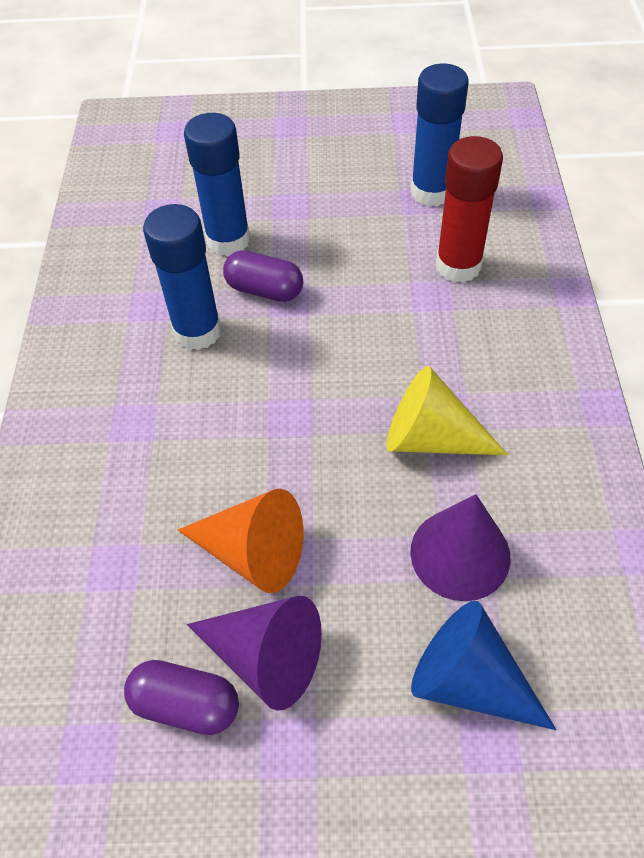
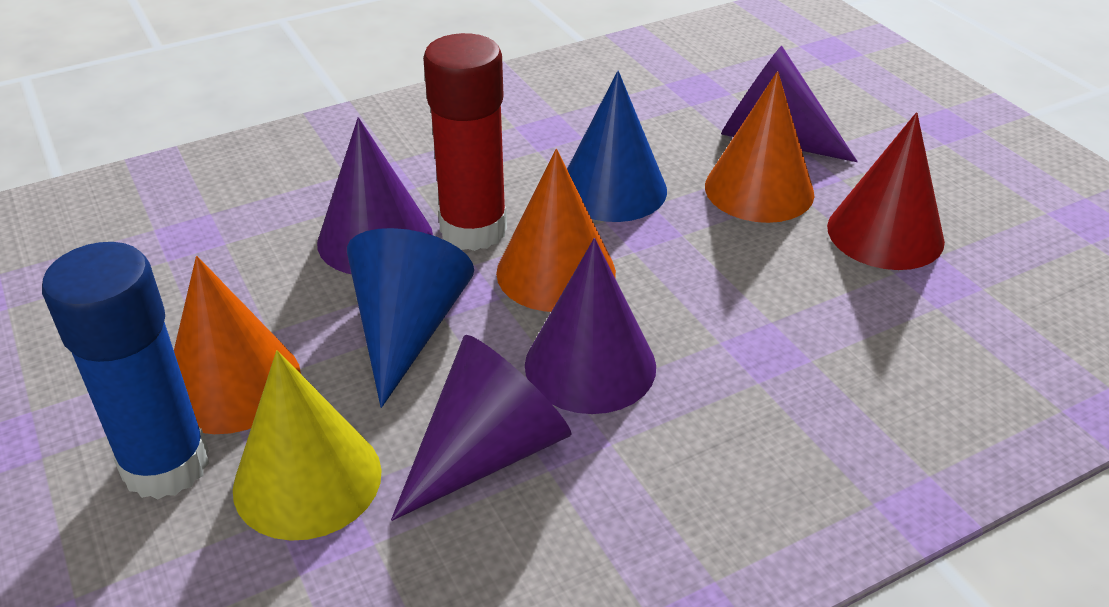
blue cone: [411,601,556,730] = 1 -> [347,228,474,408] [567,71,667,222] = 2
blue glue stick: [143,204,222,350] [184,113,250,256] [411,64,469,207] = 3 -> [42,242,209,499] = 1
orange cone: [178,489,304,593] = 1 -> [174,256,301,434] [496,149,616,312] [705,71,814,223] = 3
purple capsule: [124,660,239,735] [223,250,303,302] = 2 -> none = 0
purple cone: [187,596,322,711] [410,494,510,601] = 2 -> [317,117,433,274] [391,335,572,521] [525,238,656,414] [721,46,858,162] = 4
red cone: none = 0 -> [827,112,945,270] = 1

